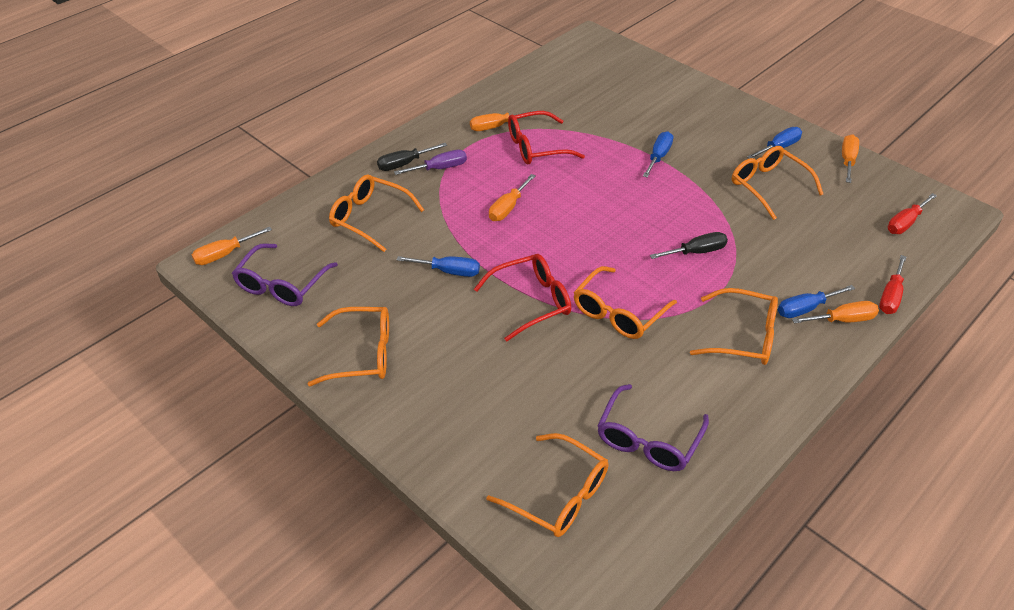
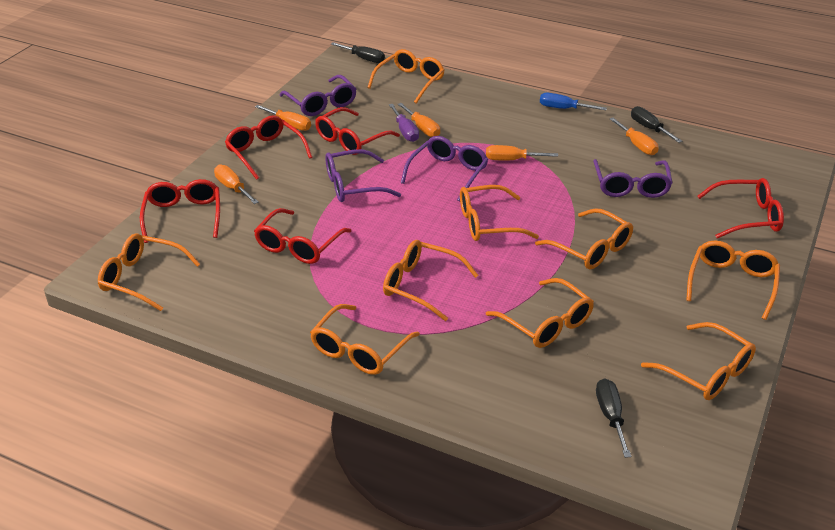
black screwdriver: [377,143,447,171] [650,232,728,259] = 2 -> [331,42,385,63] [596,378,632,458] [631,106,682,143] = 3
blue screwdriver: [397,256,480,277] [643,131,673,178] [747,127,802,159] [778,285,855,318] = 4 -> [540,93,607,110] = 1
orange glasses: [308,307,389,386] [329,175,424,252] [486,433,608,537] [573,266,677,339] [690,288,778,365] [732,146,823,220] = 6 -> [98,234,200,311] [310,304,420,375] [367,49,445,104] [383,240,478,321] [460,185,539,241] [486,278,594,348] [535,209,633,269] [641,322,756,400] [686,241,780,320] = 9
purple glasses: [232,243,338,306] [597,384,709,471] = 2 -> [279,75,356,116] [325,149,401,202] [401,136,488,202] [593,159,673,198] = 4
red glasses: [474,254,571,342] [508,111,585,164] = 2 -> [140,179,220,243] [225,115,313,180] [254,208,351,264] [315,107,400,155] [697,178,784,239] = 5
red screwdriver: [879,255,906,314] [887,193,937,234] = 2 -> none = 0

